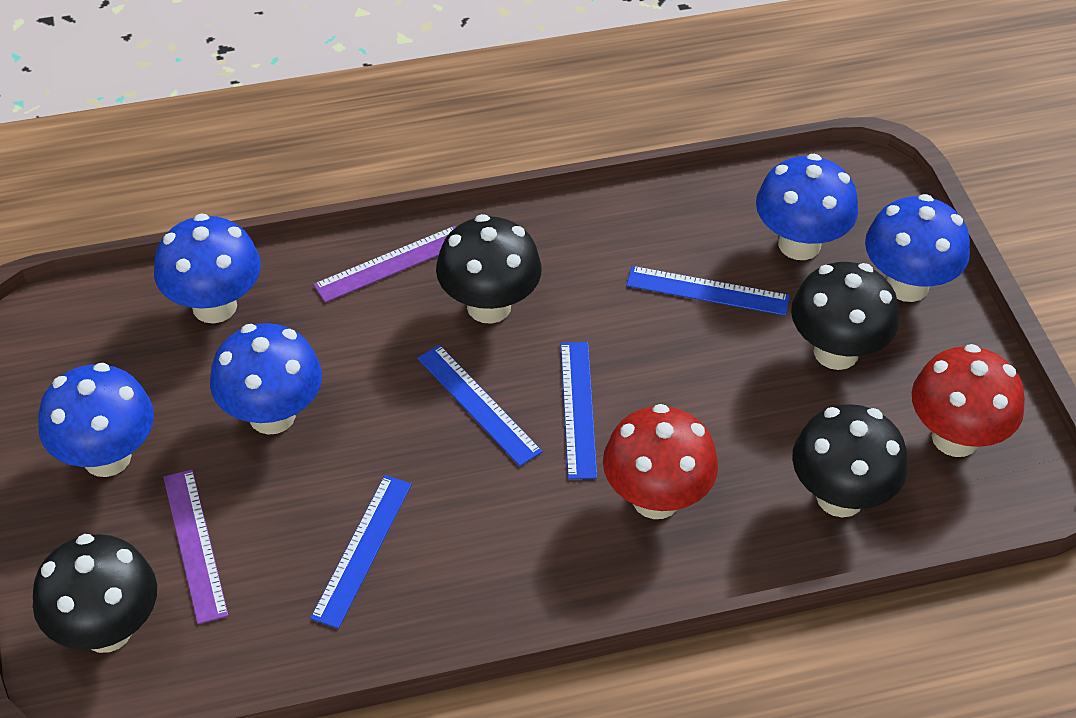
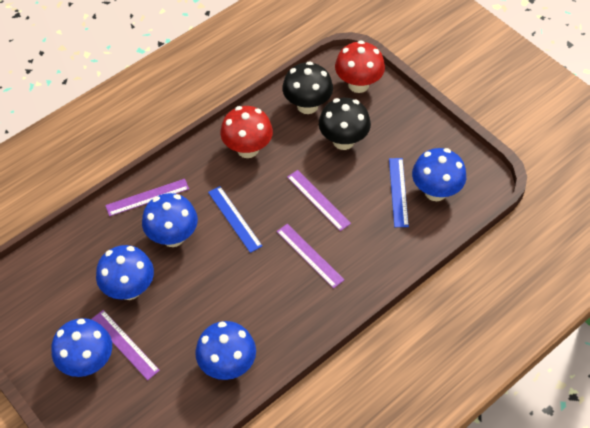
black mushroom: [33,534,157,653] [436,214,542,324] [791,262,899,370] [792,404,907,518] = 4 -> [282,61,333,114] [319,98,371,150] = 2
blue ruler: [310,475,412,629] [417,345,543,466] [561,342,597,479] [626,266,790,316] = 4 -> [208,186,262,253] [389,158,409,227] = 2
purple ruler: [163,469,229,624] [313,226,456,303] = 2 -> [91,310,160,380] [105,179,189,216] [277,224,344,289] [287,170,351,231] = 4

